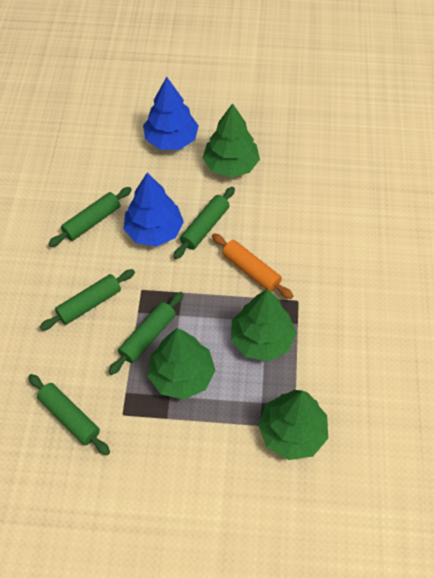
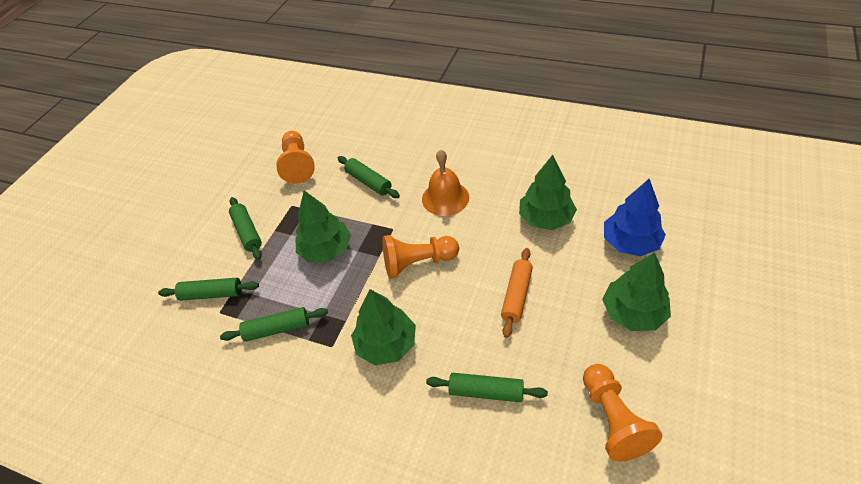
blue tree: [124,173,184,247] [143,77,199,150] = 2 -> [604,179,666,256] = 1
orange bell: none = 0 -> [422,150,469,216] = 1
orange pawn: none = 0 -> [276,131,315,184] [382,235,459,279] [583,364,662,462] = 3

